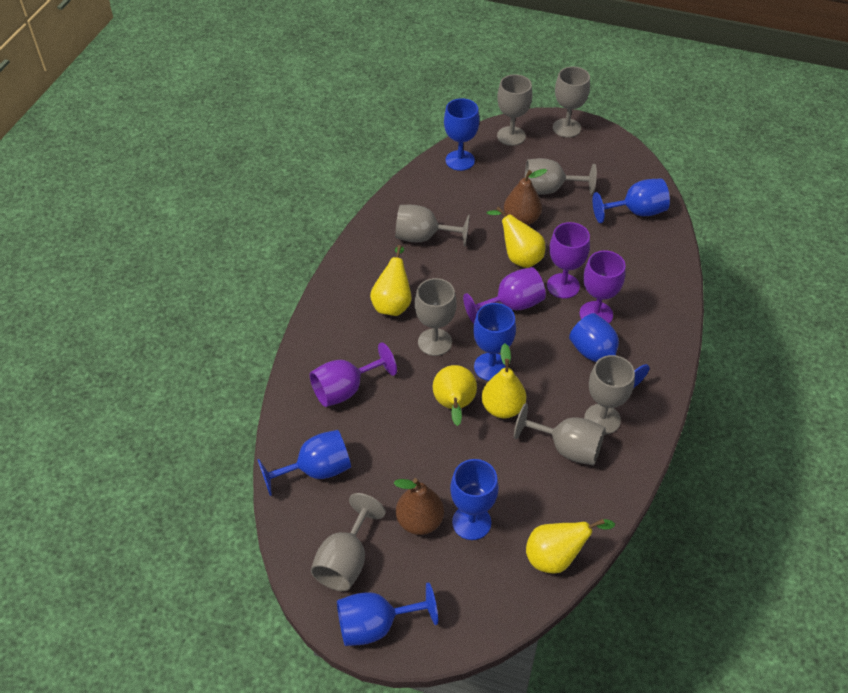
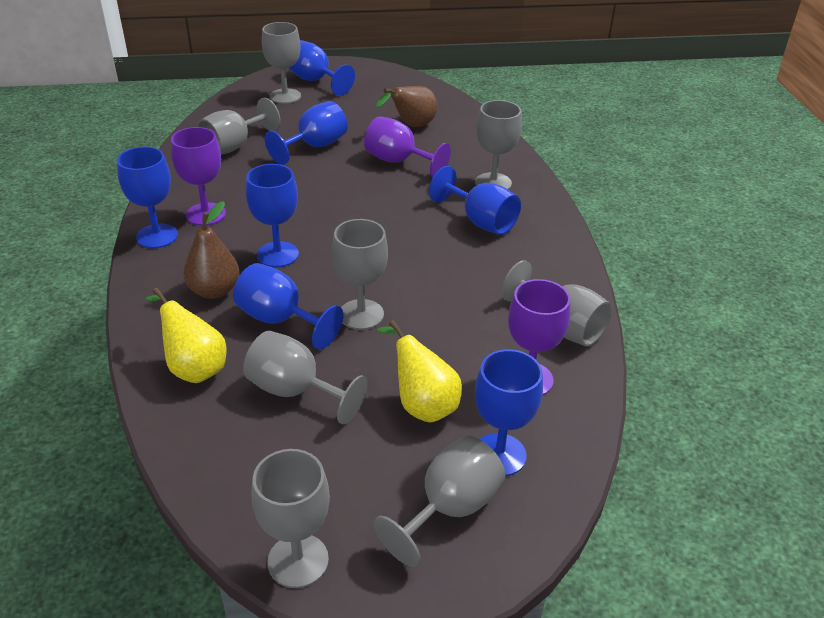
purple goblet: [310,342,397,407] [463,267,546,324] [547,222,590,299] [580,250,626,324] = 4 -> [171,127,226,226] [364,116,451,177] [508,279,570,395] = 3
yellow pear: [370,245,412,316] [433,365,477,426] [482,343,526,418] [487,206,545,268] [526,519,615,574] = 5 -> [145,288,226,383] [377,320,462,423] = 2

